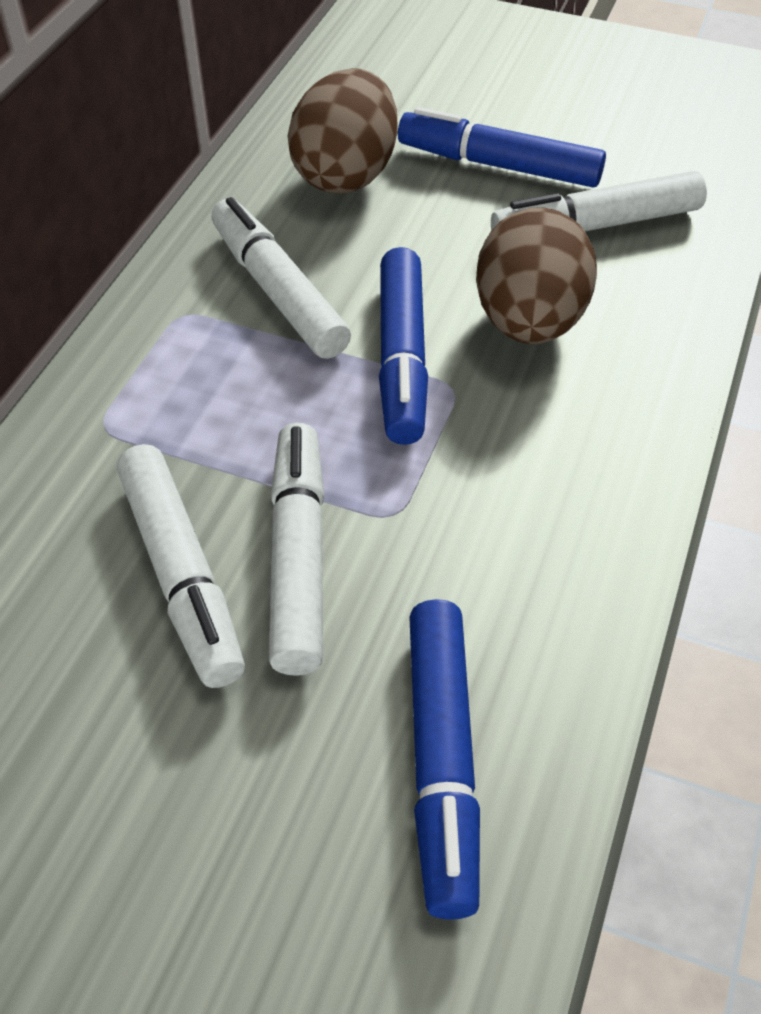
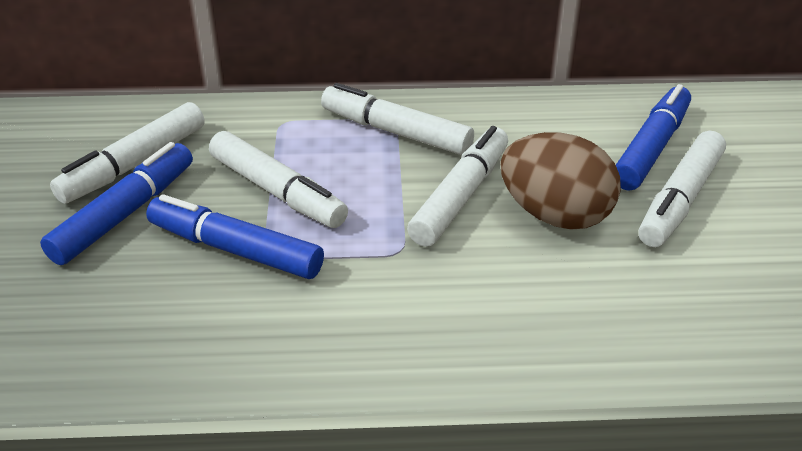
brown egg: [288,68,398,194] [476,207,597,344] = 2 -> [500,132,621,230] = 1
white marker: [117,444,245,688] [212,197,351,359] [269,423,324,676] [491,171,707,231] = 4 -> [50,102,205,204] [209,131,348,228] [321,83,474,155] [407,126,508,247] [638,130,726,247] = 5

